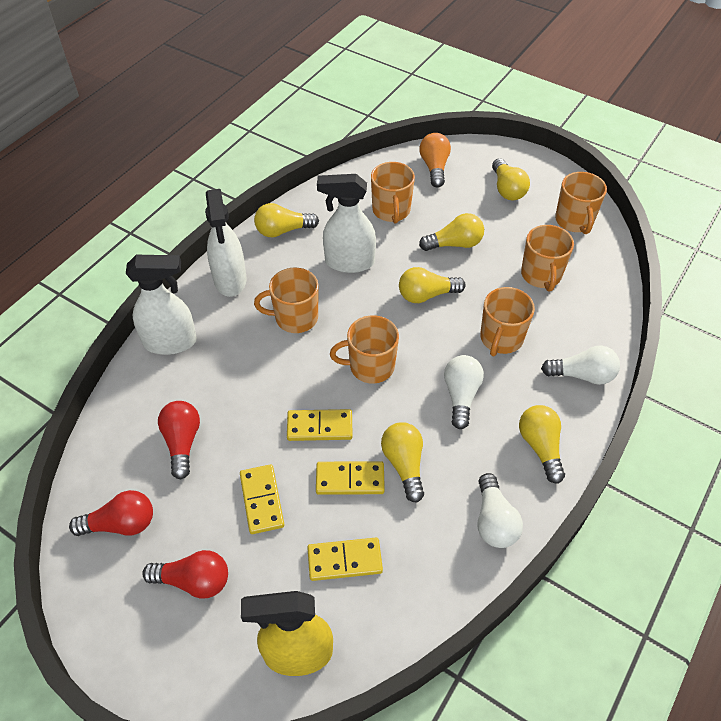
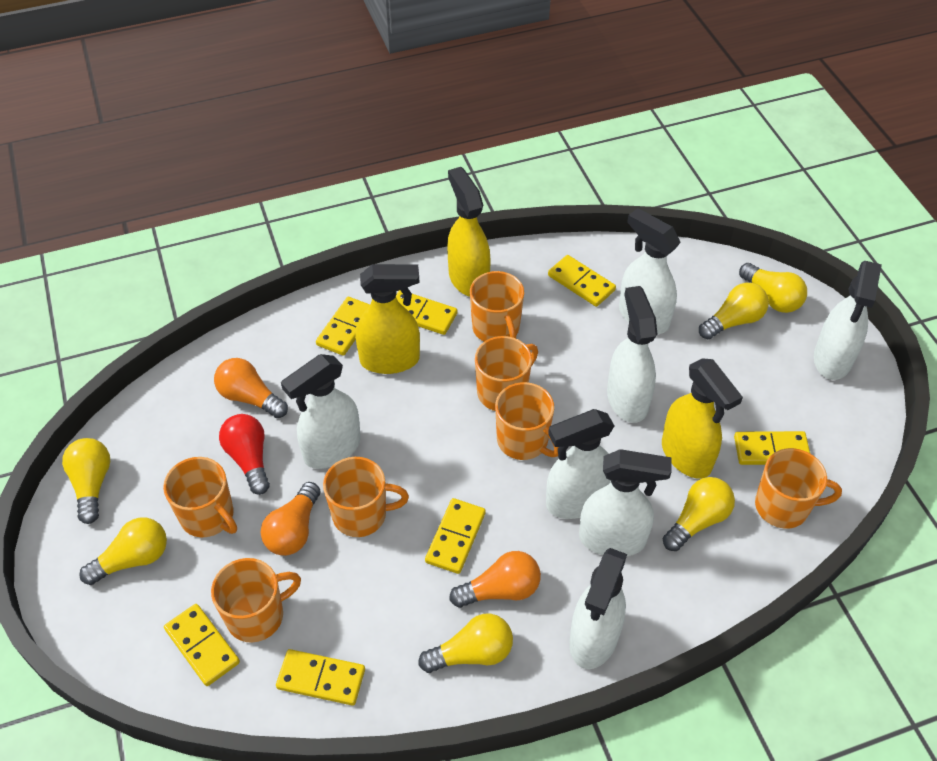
orange light bulb: [419,133,451,188] = 1 -> [214,358,288,418] [261,482,321,556] [449,551,541,608] = 3
orange mug: [254,268,319,333] [330,315,399,384] [371,162,415,224] [480,287,535,357] [521,225,574,292] [555,172,607,234] = 6 -> [163,457,237,537] [211,558,301,643] [323,457,409,537] [470,271,524,341] [475,336,538,411] [495,382,558,460] [755,448,842,529] = 7
red light bulb: [69,490,153,536] [142,550,228,598] [158,401,200,479] = 3 -> [219,414,270,495] = 1
white light bulb: [444,355,484,429] [478,473,523,548] [541,346,620,385] = 3 -> none = 0
white spray bottle: [126,255,197,355] [205,189,246,297] [317,174,376,273] = 3 -> [281,354,361,469] [546,409,614,519] [569,548,627,669] [579,449,672,556] [607,286,657,423] [619,208,681,334] [814,261,882,380] = 7
yellow domino: [240,464,284,534] [287,409,353,441] [307,538,383,581] [316,461,385,495] = 4 -> [164,604,240,686] [276,649,365,706] [316,297,370,356] [396,290,457,335] [425,498,486,574] [548,255,616,307] [734,431,810,465] = 7
yellow spray bottle: [241,591,333,676] = 1 -> [355,264,420,374] [447,167,491,297] [662,358,743,479] = 3

